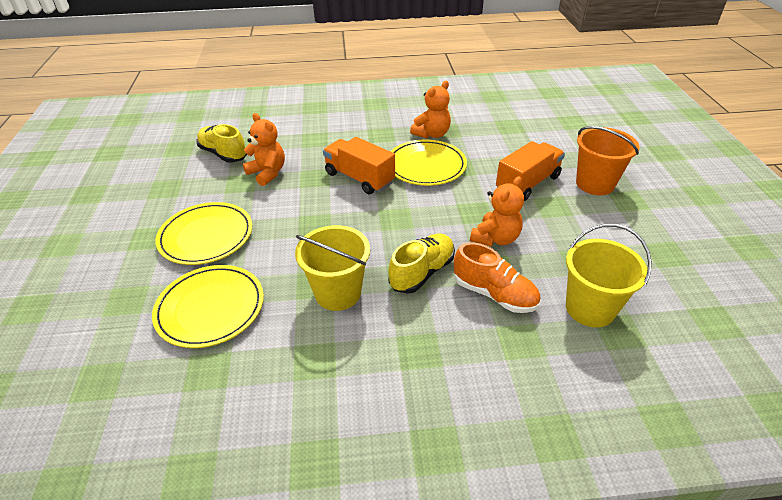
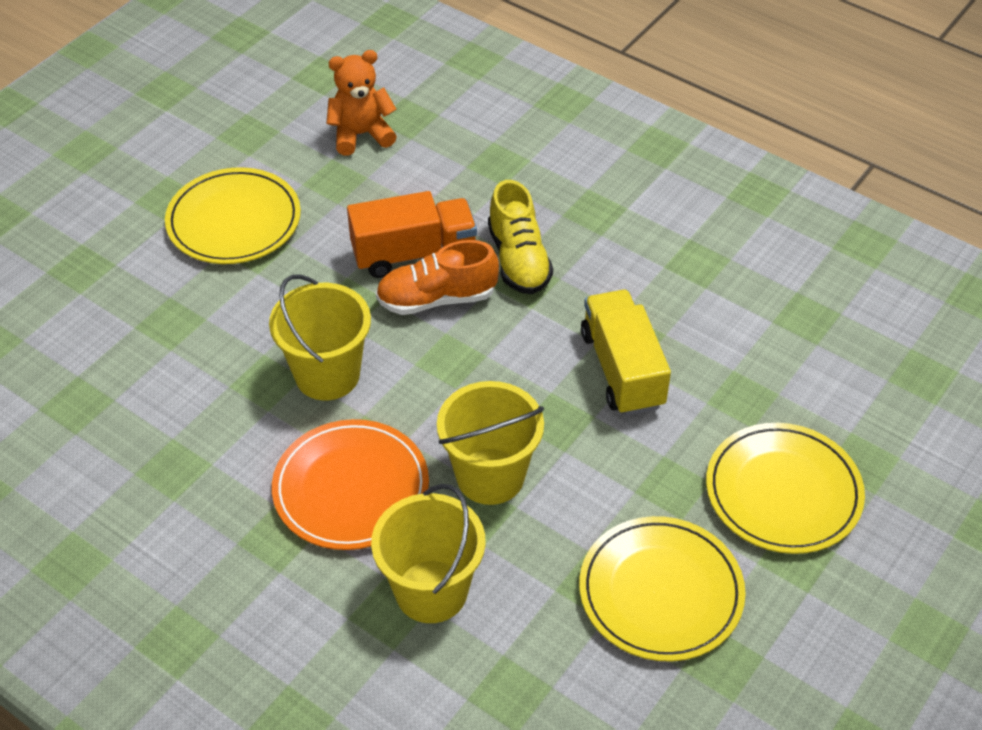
orange bucket: [576,126,640,195] = 1 -> none = 0
orange plate: none = 0 -> [272,419,429,550] = 1
orange teddy bear: [243,113,285,186] [410,81,451,138] [470,176,524,247] = 3 -> [326,50,397,156] = 1
orange truck: [323,137,395,194] [496,141,565,201] = 2 -> [347,191,477,278] = 1
yellow bucket: [295,225,370,311] [566,224,652,328] = 2 -> [269,274,371,400] [371,484,486,623] [437,381,544,505] = 3
yellow shoe: [197,124,247,163] [389,234,455,294] = 2 -> [488,180,553,294] = 1
yellow truck: none = 0 -> [581,290,671,416] = 1

